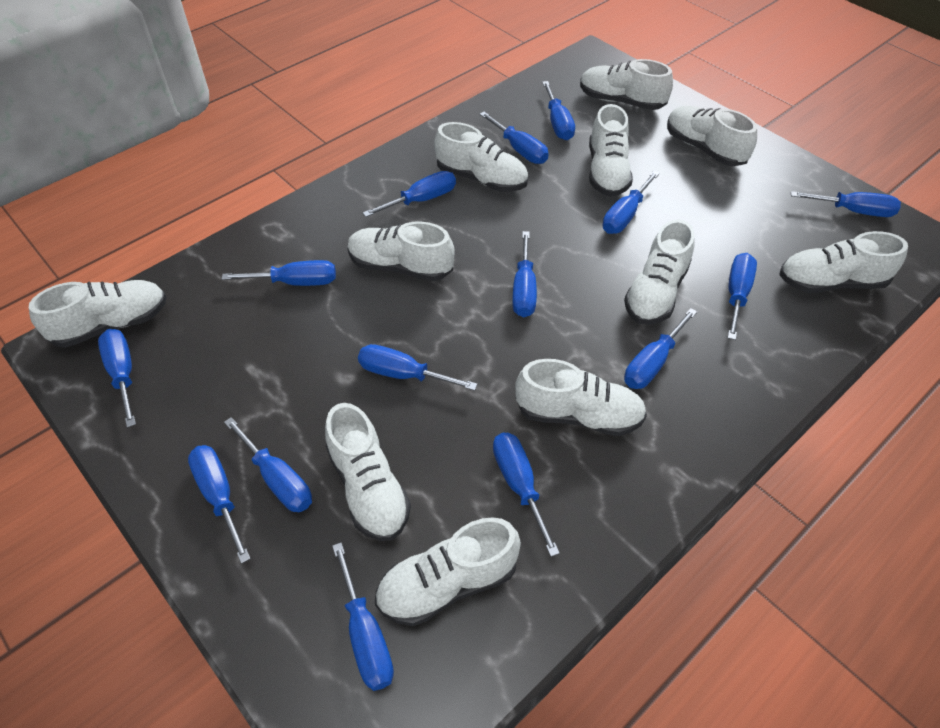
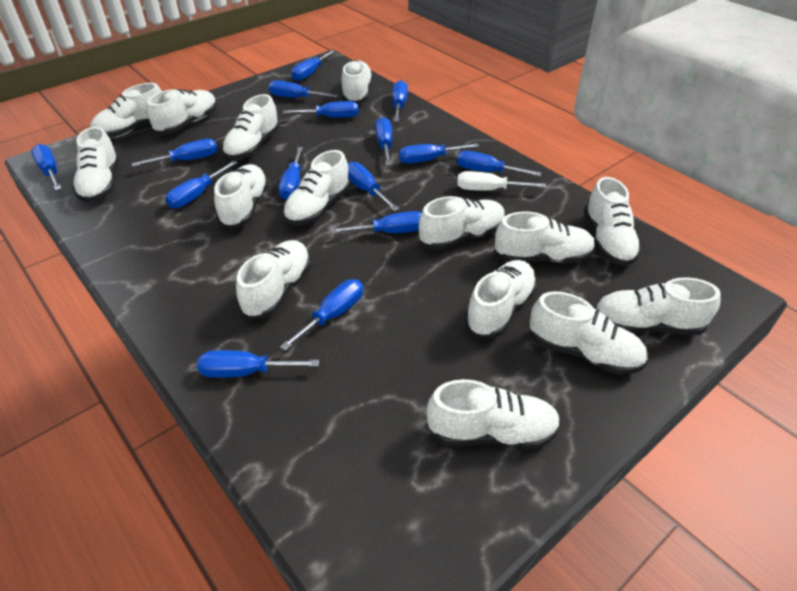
white screwdriver: none = 0 -> [457,171,546,191] = 1
white shoe: [29,280,167,348] [325,403,411,541] [347,221,455,281] [375,517,521,626] [434,122,528,192] [515,359,647,436] [580,59,673,110] [589,104,633,197] [624,219,695,325] [667,106,757,166] [779,231,908,293] = 11 -> [72,127,119,203] [90,83,162,138] [147,89,217,134] [214,164,269,228] [222,94,280,160] [236,240,311,319] [283,150,350,225] [342,60,373,103] [419,196,505,250] [426,379,561,449] [465,260,537,338] [494,211,596,263] [529,291,648,374] [584,177,642,266] [595,277,721,335] = 15

